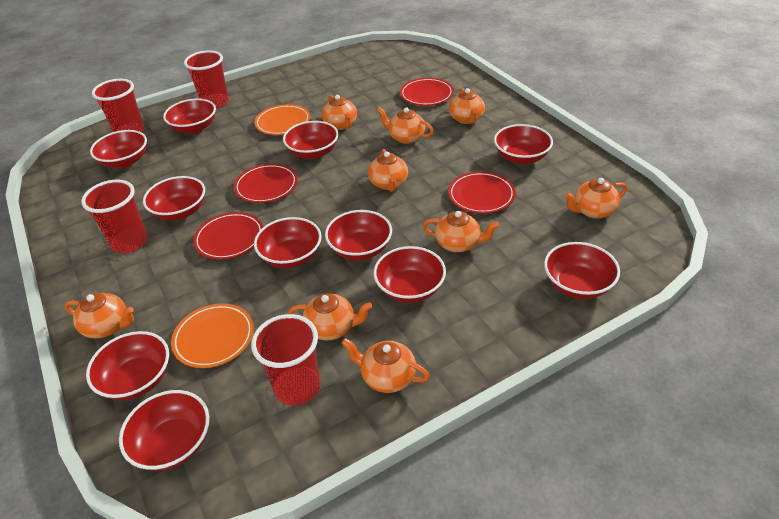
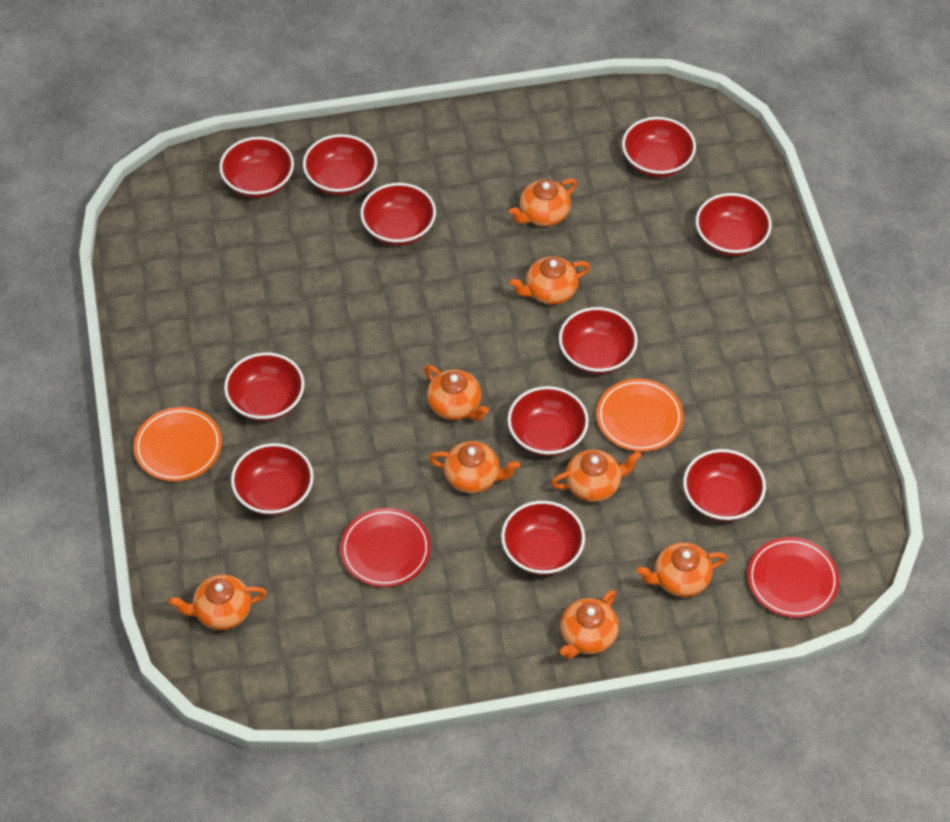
orange teapot: [65,293,134,339] [289,293,372,340] [322,95,357,130] [342,338,430,393] [368,149,408,192] [377,107,434,144] [423,211,499,252] [449,88,485,124] [565,178,627,219] = 9 -> [169,575,267,630] [424,365,489,420] [429,441,520,493] [509,179,577,226] [510,256,590,305] [551,450,642,502] [560,590,619,659] [637,543,727,597] = 8
red cup: [81,180,148,253] [92,79,145,132] [184,50,229,109] [251,314,321,406] = 4 -> none = 0
red plate: [193,212,263,260] [234,164,298,203] [400,78,454,106] [448,171,515,214] = 4 -> [340,508,431,587] [748,537,839,618] = 2

